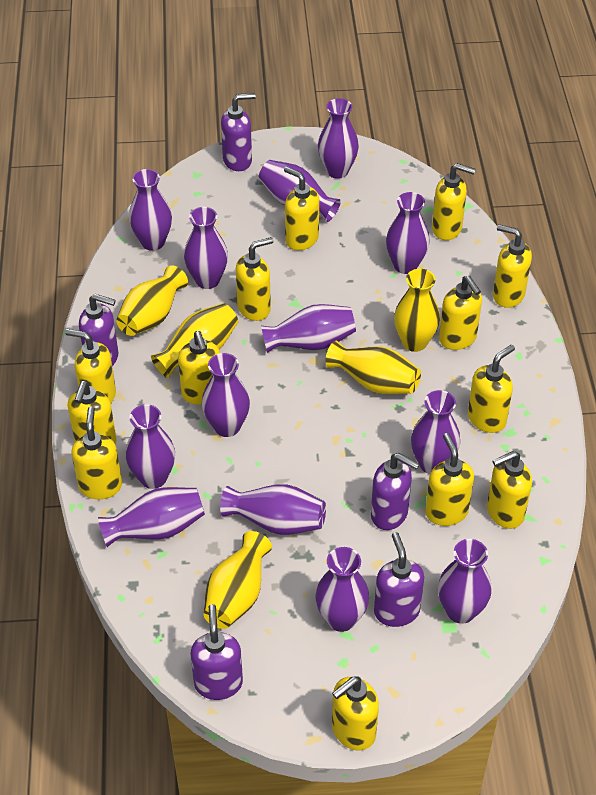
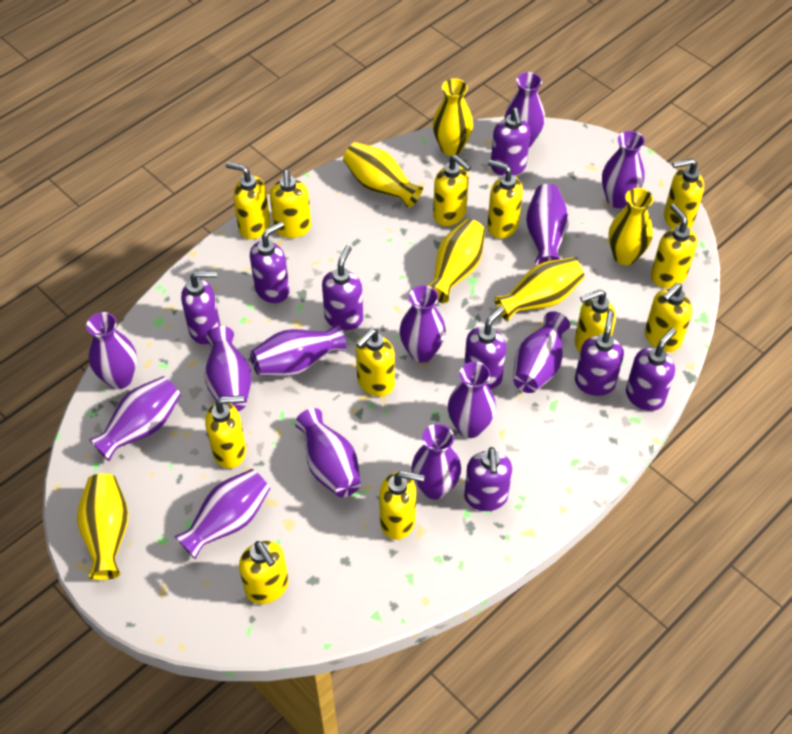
purple soap dispenser: [79,294,118,366] [190,604,243,700] [221,93,256,171] [371,453,419,530] [374,532,424,627] = 5 -> [181,271,221,344] [250,221,289,303] [322,246,363,330] [464,306,506,389] [464,447,512,511] [491,108,531,176] [575,311,624,396] [626,328,677,411] = 8
yellow soap dispenser: [65,329,116,403] [68,381,117,444] [71,406,122,499] [178,331,220,405] [236,237,273,321] [284,166,319,250] [332,676,379,750] [425,433,474,526] [432,163,476,240] [439,276,482,350] [468,344,515,433] [487,451,532,529] [493,224,532,308] = 13 -> [205,395,246,468] [225,162,270,239] [239,541,289,604] [270,170,311,238] [356,329,395,397] [379,471,425,540] [433,155,471,226] [487,160,523,238] [575,290,616,353] [645,283,693,352] [651,204,698,288] [664,158,704,229] = 12
yellow vase: [117,265,188,336] [151,303,239,378] [204,531,272,629] [325,341,421,394] [394,269,440,352] = 5 -> [77,473,129,580] [343,142,423,208] [427,219,485,303] [433,78,473,156] [494,257,584,321] [609,188,654,265] = 6

